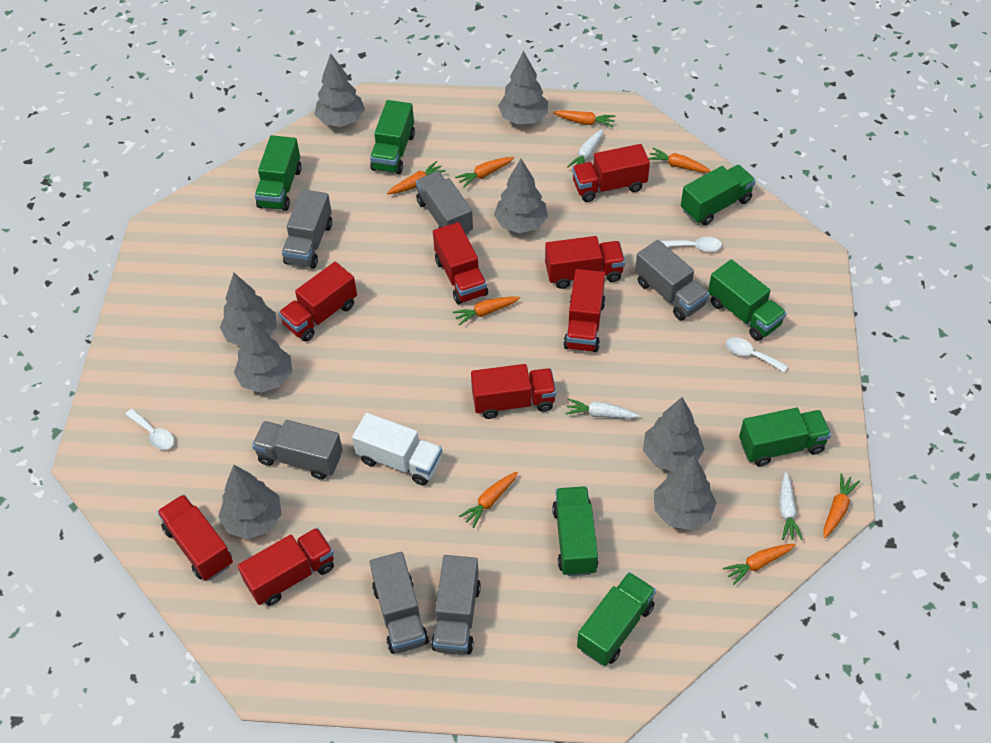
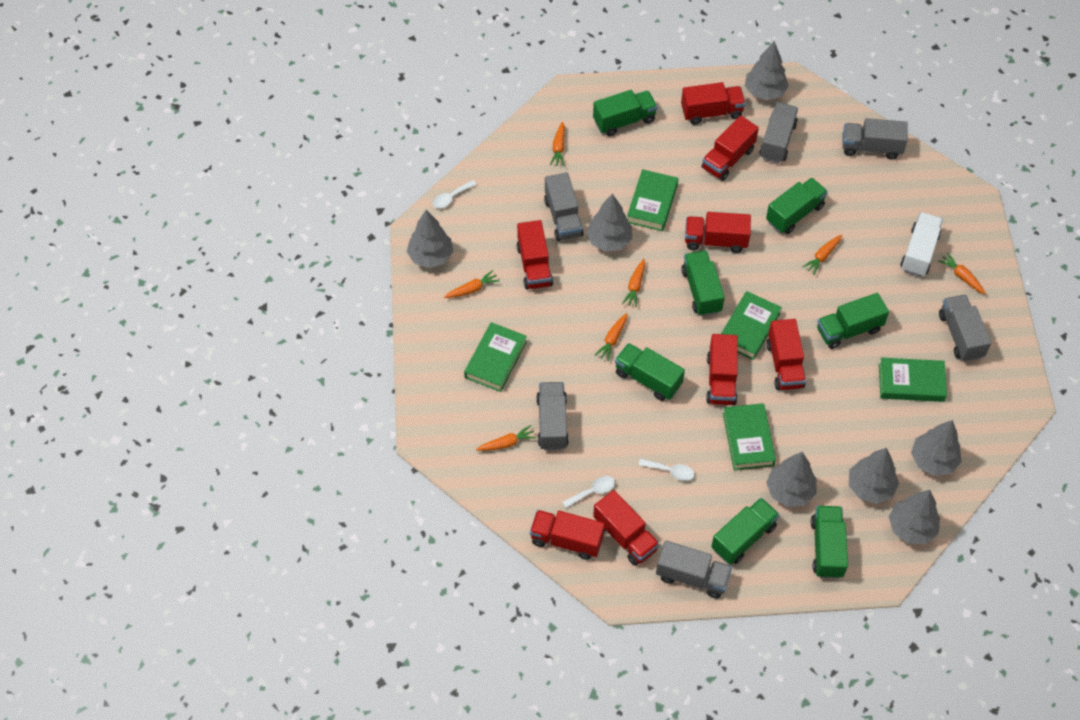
green book: none = 0 -> [464,322,527,392] [627,169,678,231] [721,291,782,360] [723,403,776,470] [879,358,947,402] = 5
grey tree: [218,465,282,539] [220,273,277,346] [234,318,292,393] [314,53,365,127] [494,159,548,233] [498,51,548,125] [643,397,705,471] [654,456,717,530] = 8 -> [407,210,453,268] [586,193,632,252] [745,41,789,100] [766,452,816,507] [849,448,899,504] [889,490,940,544] [911,420,961,476] = 7
orange carrot: [387,161,446,194] [453,296,520,325] [455,157,514,188] [459,472,518,528] [553,110,616,127] [648,148,711,173] [723,544,796,585] [823,473,860,539] = 8 -> [444,270,500,298] [476,425,537,451] [550,122,565,167] [595,313,628,361] [622,259,645,308] [802,235,842,275] [938,253,986,294] = 7
white carrot: [565,398,639,419] [567,129,603,168] [779,472,803,540] = 3 -> none = 0

